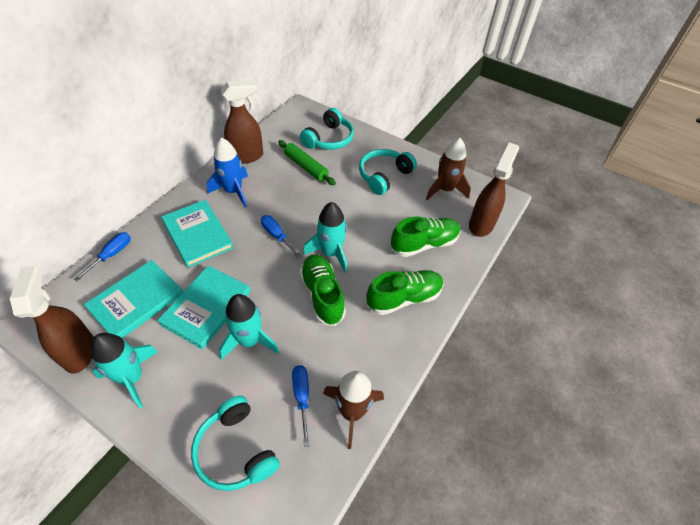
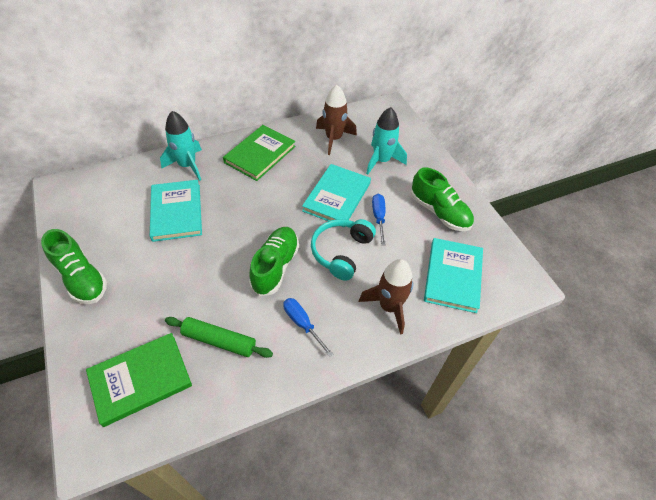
blue rocket: [207,137,248,207] = 1 -> none = 0
blue screwdriver: [74,232,131,281] [261,215,301,258] [292,365,310,447] = 3 -> [283,298,333,357] [372,194,386,245] = 2
brown spray bottle: [10,266,94,374] [221,80,263,164] [469,142,519,237] = 3 -> none = 0
green book: none = 0 -> [86,333,192,427] [223,125,295,181] = 2
turquoise headphones: [191,395,280,491] [300,108,354,150] [359,149,417,195] = 3 -> [311,219,376,281] = 1
turquoise rocket: [91,333,158,408] [219,294,279,360] [303,202,347,273] = 3 -> [160,111,202,181] [366,107,407,175] = 2

